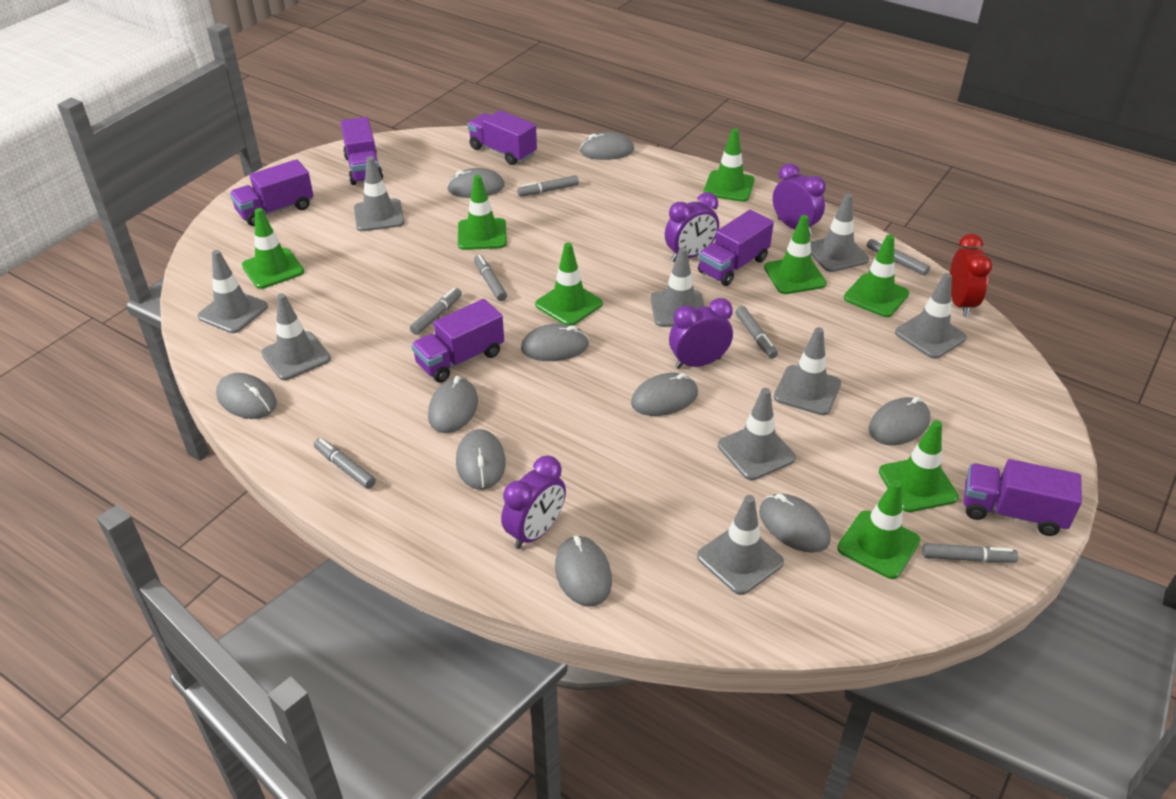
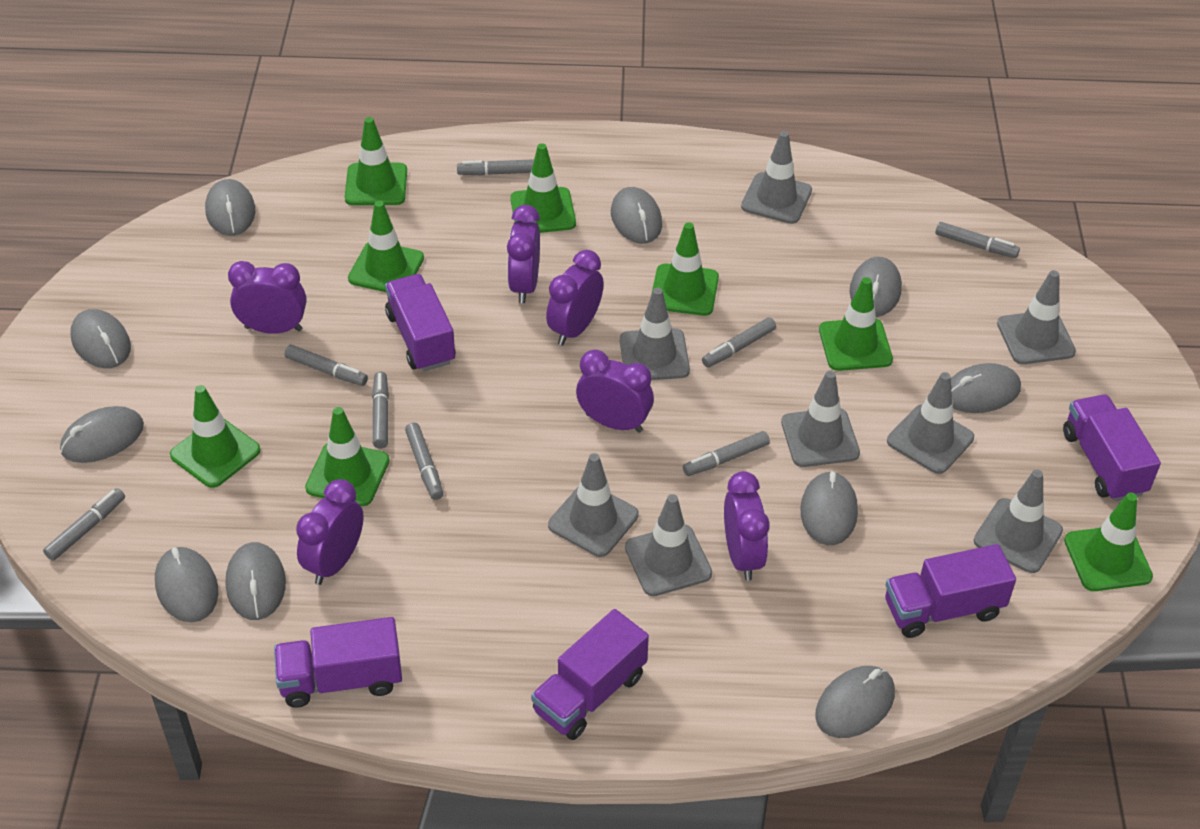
grey marker: [314,438,376,489] [410,288,462,335] [474,255,507,301] [517,175,579,197] [736,306,778,359] [867,238,930,276] [922,543,1018,563] = 7 -> [43,488,125,561] [285,344,368,386] [372,372,389,449] [405,423,443,500] [457,159,534,176] [683,431,770,476] [702,317,776,367] [935,222,1020,258] = 8
grey traffic cone: [197,250,268,333] [261,293,331,380] [354,156,404,231] [650,247,705,327] [697,495,784,595] [718,388,796,480] [774,327,841,415] [811,193,869,272] [895,273,967,359] = 9 -> [548,453,639,557] [620,288,690,380] [625,494,712,596] [741,131,812,224] [781,371,860,467] [887,372,974,474] [974,469,1063,573] [997,270,1076,364] = 8
purple clock: [501,456,566,549] [665,192,719,262] [669,298,733,369] [773,163,826,235] = 4 -> [228,261,306,334] [296,479,364,585] [507,205,540,303] [546,250,604,346] [576,350,654,433] [724,471,770,581] = 6
purple truck: [230,159,314,226] [341,117,383,185] [411,299,504,383] [467,110,537,165] [698,210,774,286] [964,459,1082,536] = 6 -> [274,617,402,708] [385,274,455,371] [531,609,649,740] [885,544,1016,638] [1063,394,1161,501] = 5
red clock: [950,234,992,317] = 1 -> none = 0

